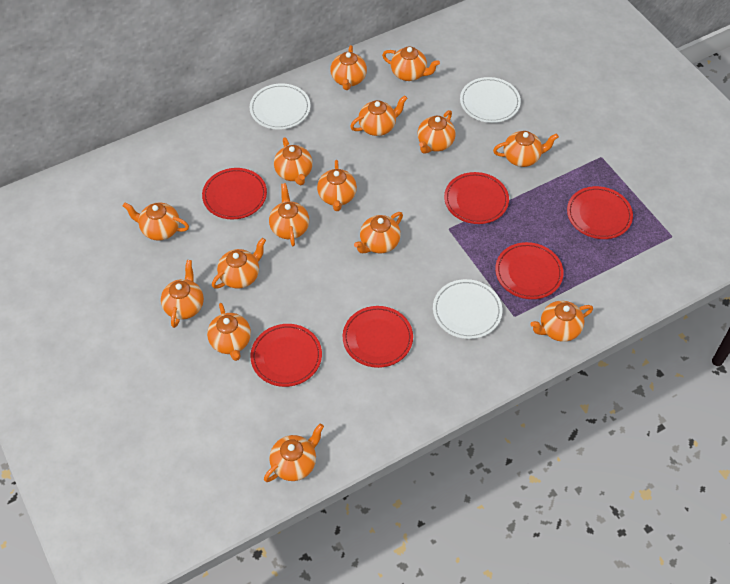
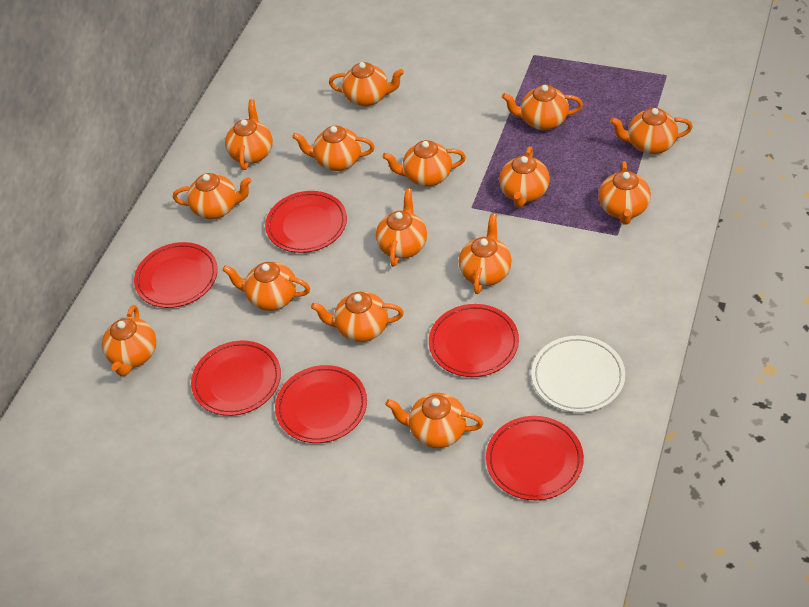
white plate: [250,83,310,130] [433,279,502,339] [460,77,521,123] = 3 -> [531,336,625,413] = 1

